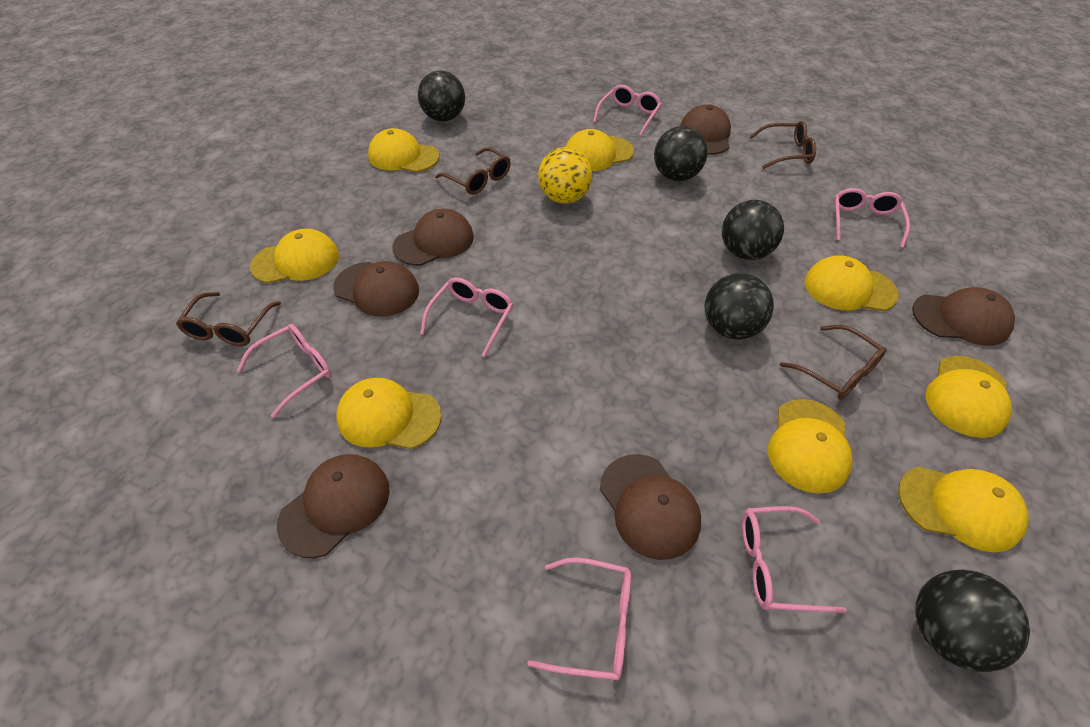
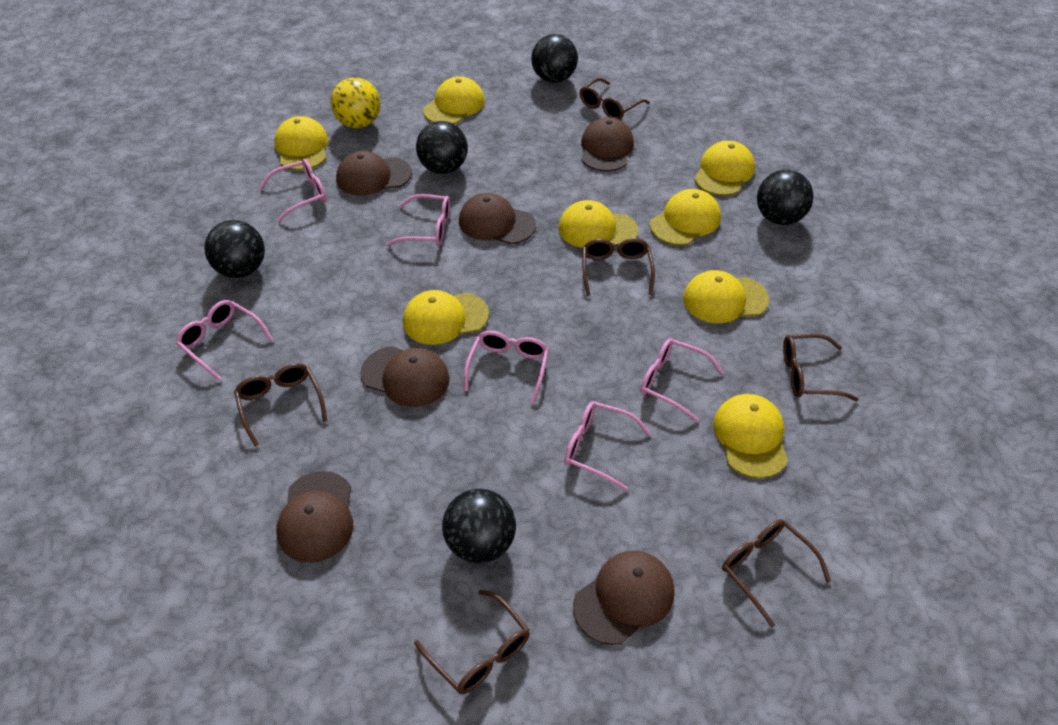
brown glasses: [176,292,281,346] [435,147,511,195] [749,121,816,169] [780,325,887,400] = 4 -> [234,363,327,446] [414,590,530,694] [580,78,650,120] [582,238,655,296] [722,519,831,628] [783,334,858,401] = 6

